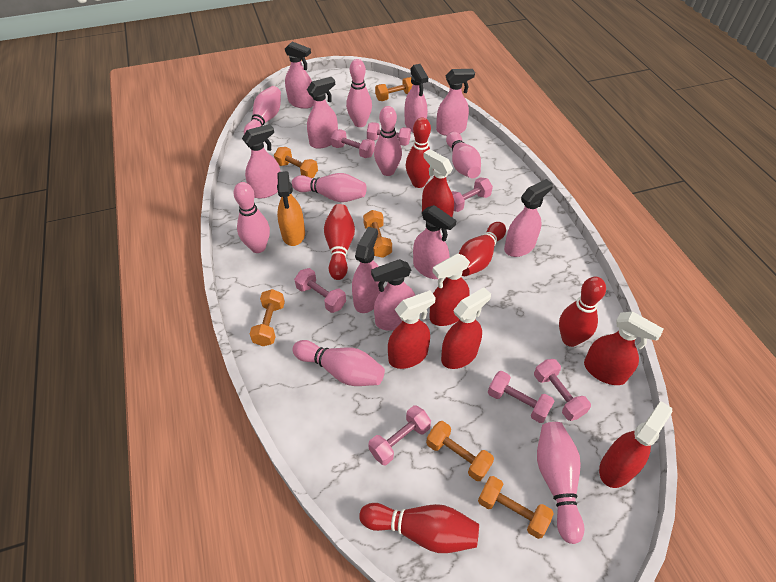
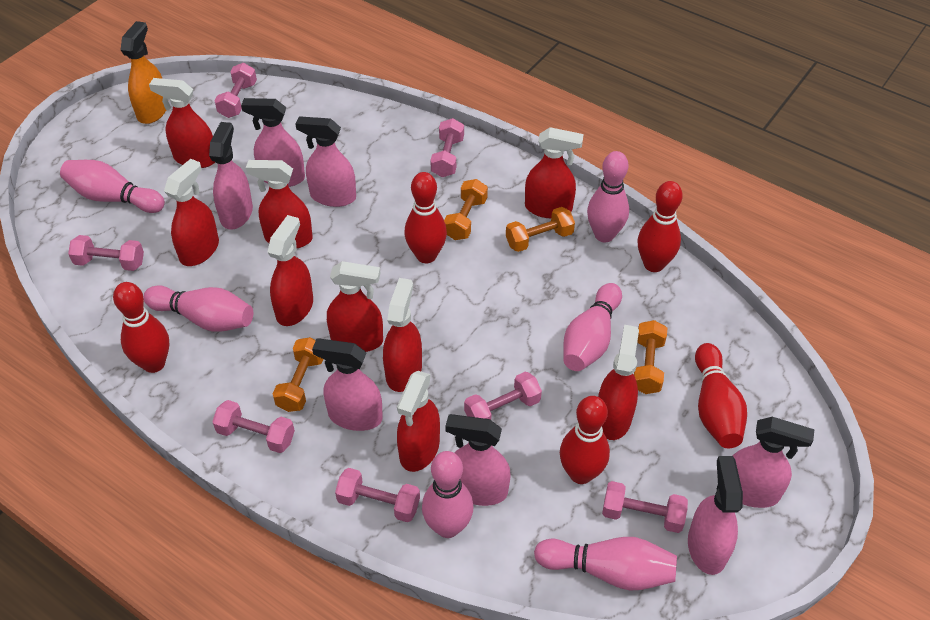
orange dumbbell: [250,289,285,346] [274,147,318,178] [363,210,392,258] [375,77,413,101] [426,421,494,481] [478,476,554,539] = 6 -> [273,337,323,412] [444,179,488,240] [506,207,575,252] [634,320,667,394] = 4
pink bowling pin: [234,182,270,253] [244,86,281,134] [292,173,367,202] [292,340,385,386] [346,59,372,127] [374,106,402,176] [446,131,481,178] [537,422,585,544] = 8 -> [60,160,165,213] [143,285,253,332] [422,451,473,538] [534,537,677,591] [563,283,622,371] [587,151,629,242] = 6
pink spray bottle: [242,124,281,199] [285,41,314,109] [307,77,338,149] [352,227,380,313] [371,259,415,330] [405,64,428,132] [413,205,457,279] [436,69,475,136] [504,179,553,257] = 9 -> [209,122,253,229] [241,98,305,187] [295,116,356,207] [312,339,383,431] [445,414,510,506] [688,456,743,575] [733,417,814,508] = 7
red spray bottle: [388,290,436,369] [422,149,454,217] [429,253,470,326] [441,287,491,369] [584,311,664,385] [599,401,672,488] = 6 -> [149,78,215,168] [164,159,219,266] [246,160,313,248] [267,215,313,326] [327,261,383,352] [383,278,422,392] [397,371,440,472] [525,127,584,218] [598,325,639,440] = 9

